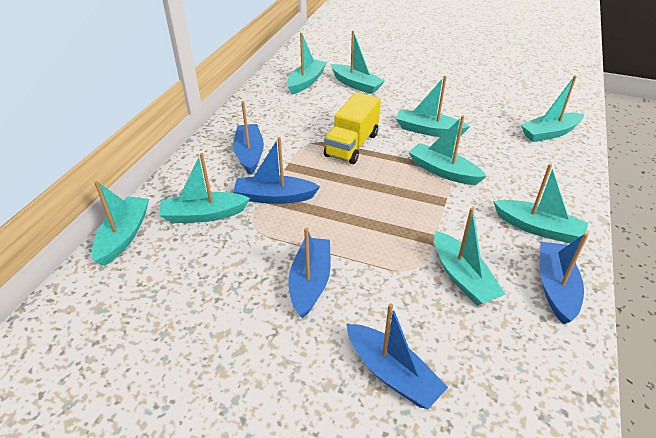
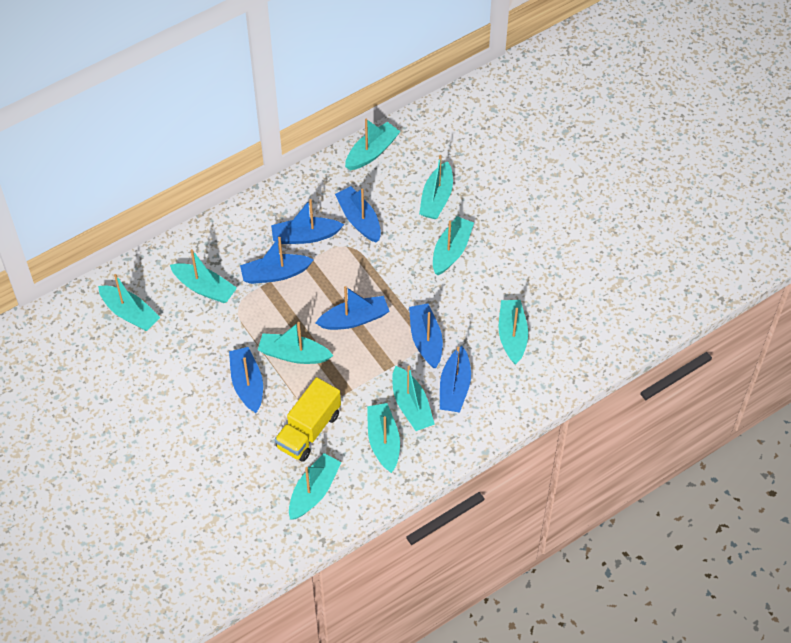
blue boat: [233,101,264,175] [233,137,320,204] [288,228,330,319] [347,303,448,409] [540,233,588,324] = 5 -> [229,347,263,413] [240,237,314,284] [271,199,344,244] [316,286,390,330] [335,186,381,242] [409,303,443,368] [440,346,471,413] = 7
turquoise boat: [92,181,149,266] [159,153,250,223] [287,33,327,94] [331,31,385,94] [396,76,470,137] [408,116,487,185] [434,208,506,306] [493,164,588,244] [521,75,584,142] = 9 -> [98,274,160,331] [170,249,237,303] [258,322,334,364] [289,453,341,519] [345,119,400,170] [367,403,400,473] [392,366,435,431] [419,155,453,219] [433,216,474,275] [499,300,528,364] = 10

